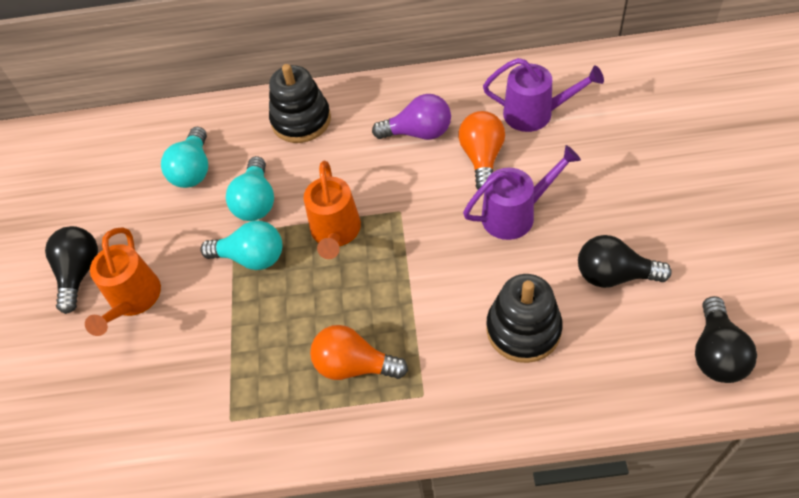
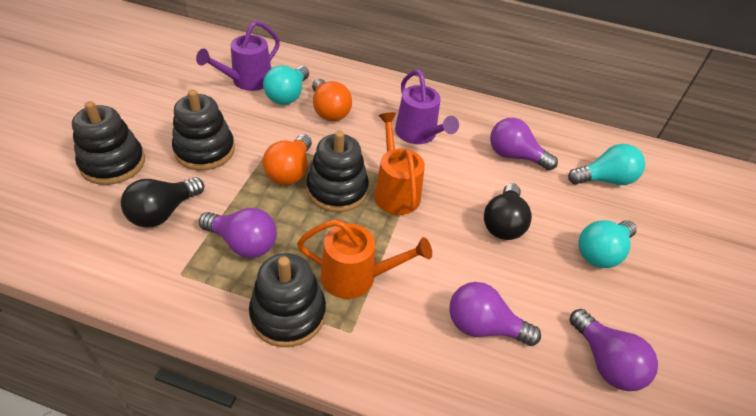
black light bulb: [45,226,98,314] [578,235,672,288] [695,296,757,383] = 3 -> [121,177,204,228] [484,183,532,240] = 2
black stacking toy: [269,64,331,143] [486,274,563,363] = 2 -> [72,101,145,185] [172,90,235,170] [249,253,326,347] [307,131,369,212] = 4
purple light bulb: [372,94,451,140] = 1 -> [199,208,277,258] [449,282,541,346] [490,118,558,170] [570,309,658,391] = 4

